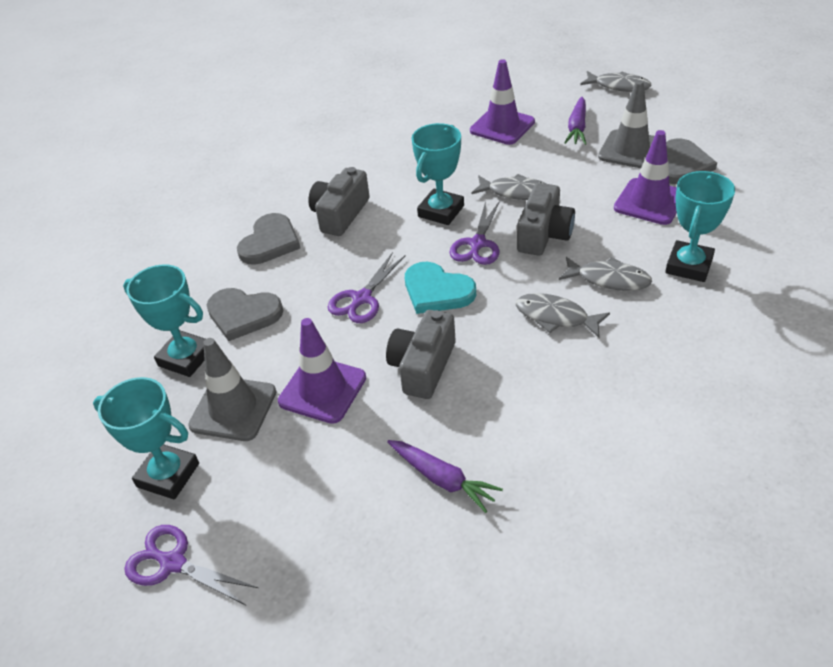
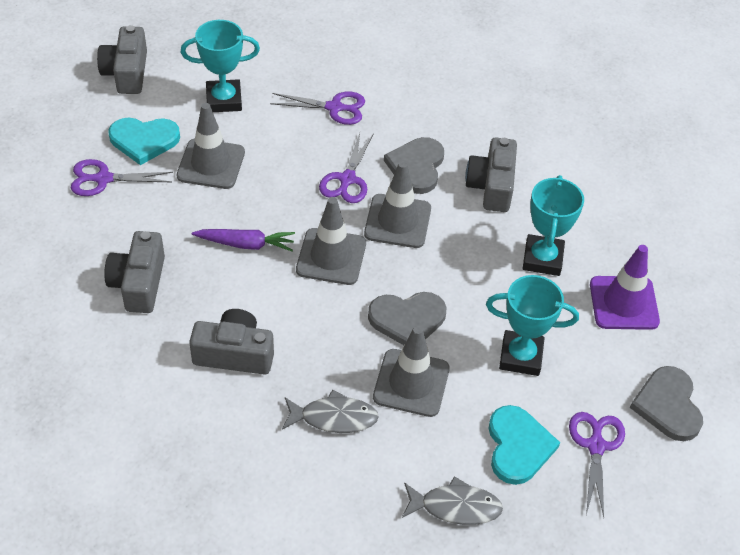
grey camera: [308,167,370,236] [386,310,456,399] [517,183,575,256] = 3 -> [97,25,147,94] [104,231,165,313] [189,309,274,375] [465,138,517,212] = 4
grey fish: [472,174,547,200] [516,293,610,338] [559,257,652,291] [580,71,652,92] = 4 -> [282,389,379,433] [402,476,503,525] = 2
grey traffic cone: [188,338,276,441] [598,80,654,168] = 2 -> [177,103,245,189] [296,197,366,285] [364,161,431,248] [373,326,450,417] = 4
purple carrot: [387,440,503,513] [565,97,586,145] = 2 -> [192,229,295,251] = 1
purple scissors: [124,525,258,605] [328,252,406,323] [449,201,500,265] = 3 -> [71,159,173,196] [270,92,365,125] [319,133,374,203] [569,412,625,517] = 4
purple traffic cone: [278,318,366,424] [470,59,535,145] [614,130,677,225] = 3 -> [590,245,660,330] = 1
turquoise heart: [405,262,476,314] = 1 -> [108,118,180,165] [488,405,560,485] = 2
turquoise trophy: [93,377,199,500] [123,264,205,377] [412,123,464,225] [665,171,735,282] = 4 -> [181,20,260,112] [486,275,579,376] [523,175,584,276] = 3

